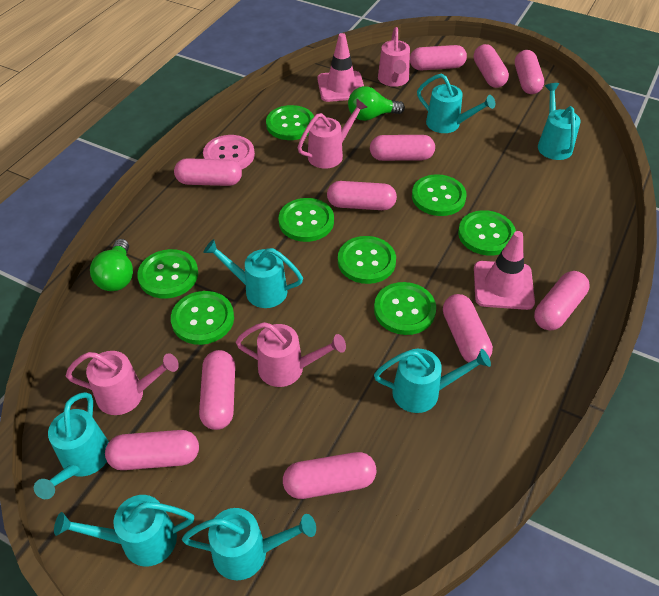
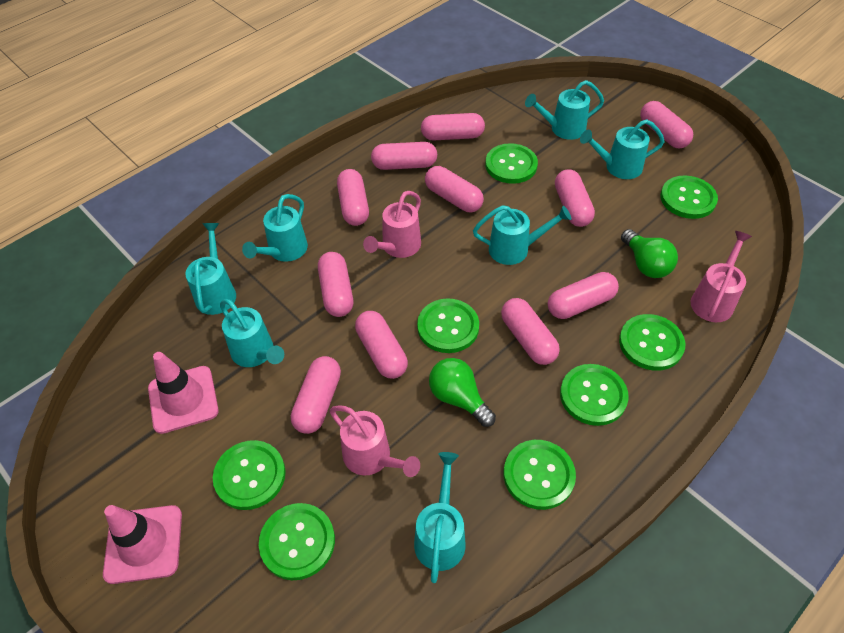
pink button: [203,135,255,169] = 1 -> none = 0
pink watering can: [66,351,179,415] [236,322,346,387] [298,99,367,169] [378,27,410,87] = 4 -> [329,405,420,477] [363,191,421,258] [691,231,752,322] = 3

